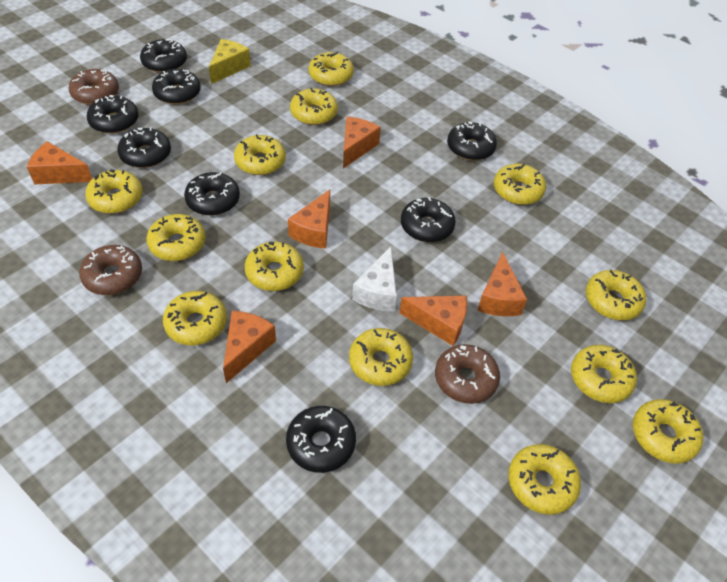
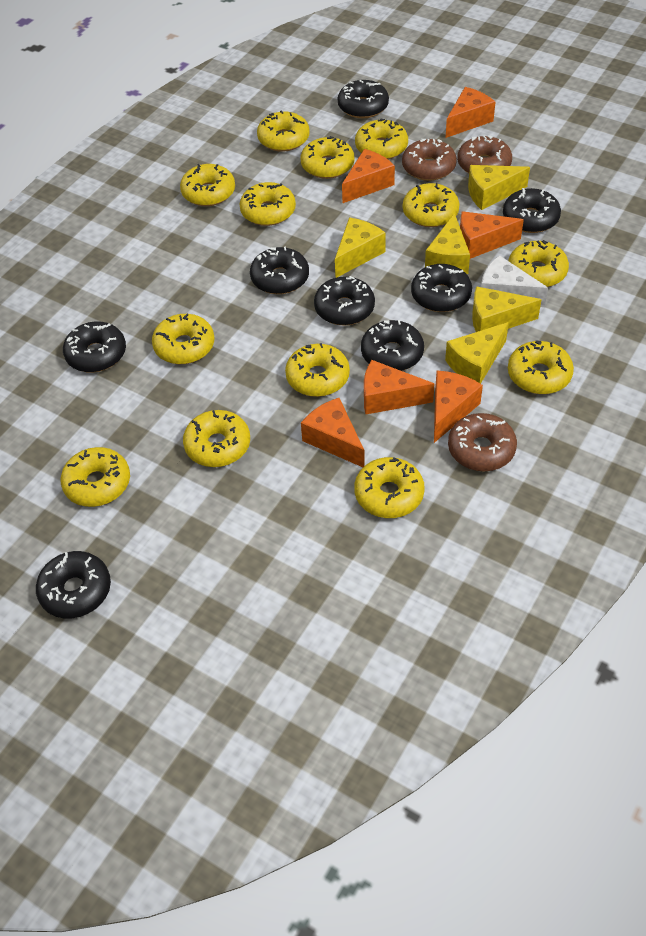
yellow cheese: [209,39,251,84] = 1 -> [335,218,386,278] [425,213,470,274] [445,322,509,384] [468,165,530,210] [472,286,541,332] = 5

